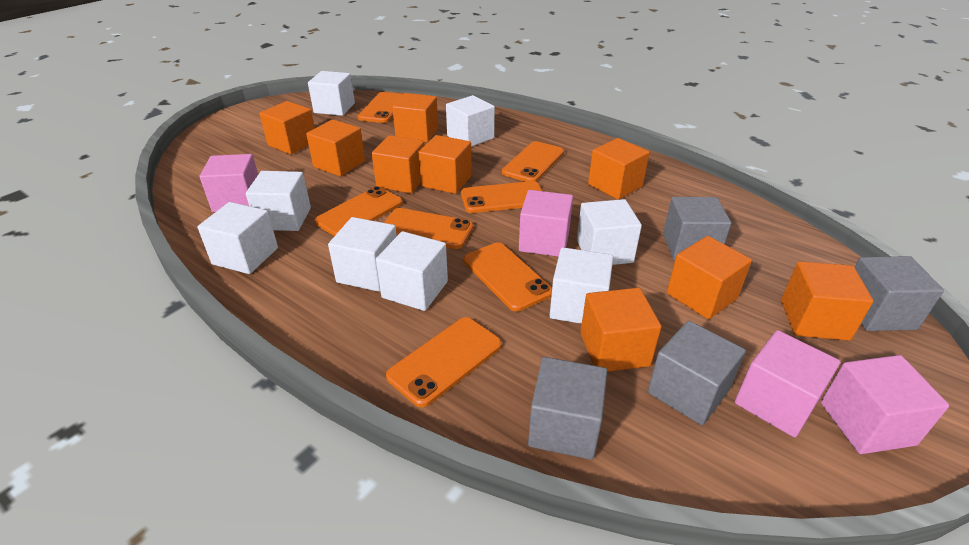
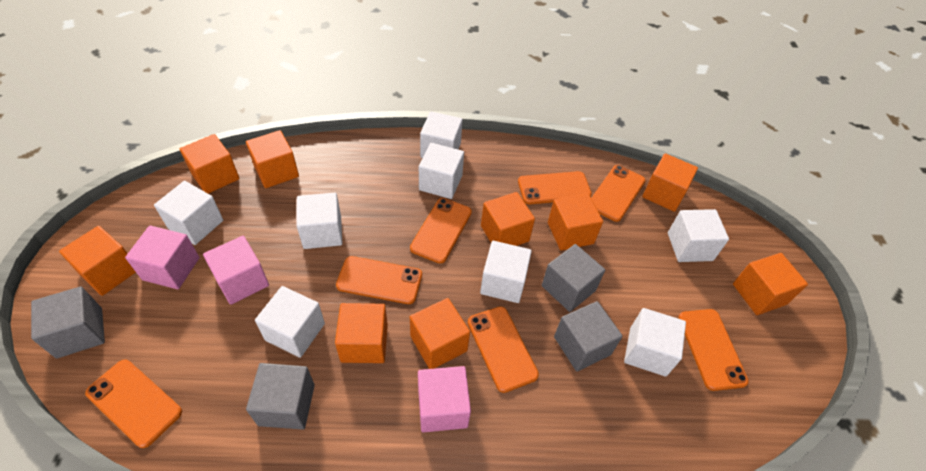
pink cube: [199,154,258,212] [519,190,573,257] [735,330,841,438] [821,355,949,454] = 4 -> [125,225,200,289] [203,236,269,305] [418,366,471,432] = 3

